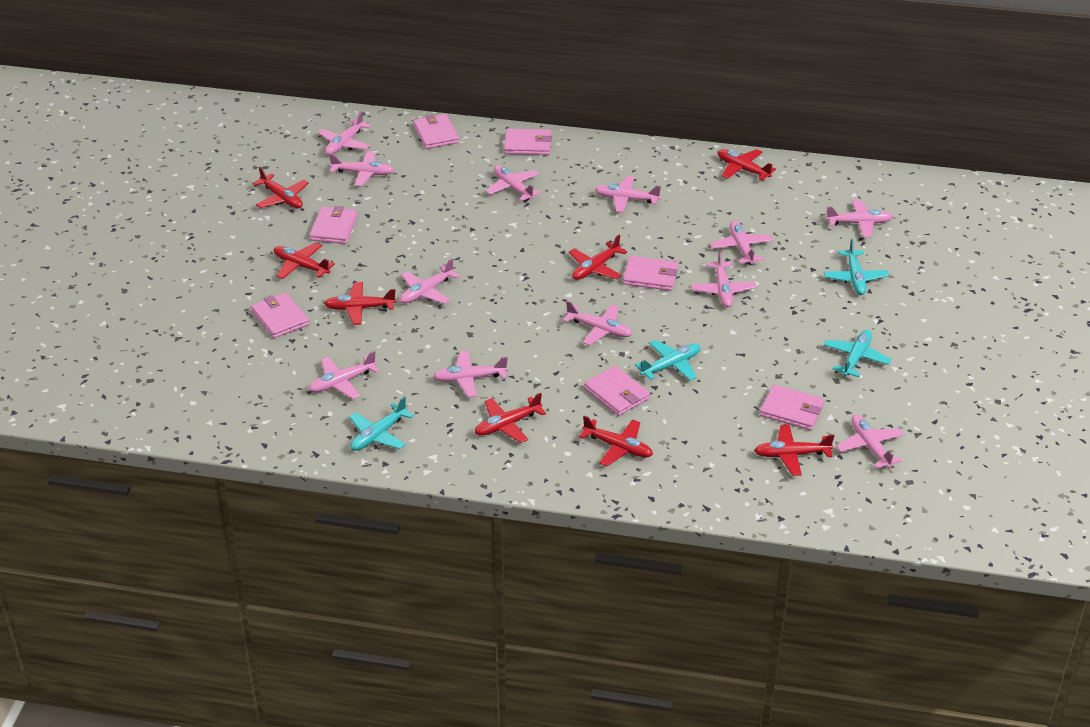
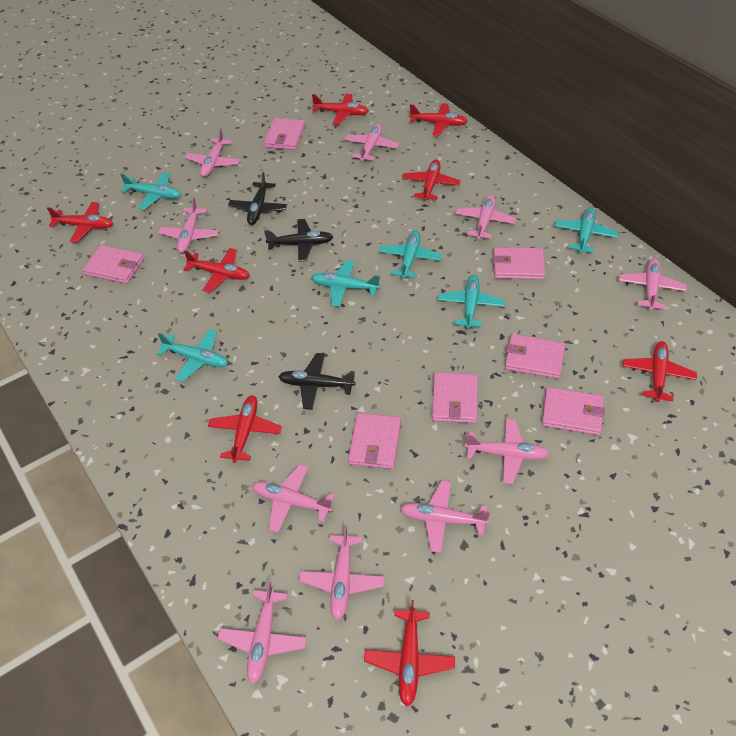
black plane: none = 0 -> [228,172,287,225] [264,219,333,262] [278,353,356,410] = 3
pink plane: [308,351,380,399] [318,111,371,155] [329,151,394,187] [400,258,460,304] [433,351,508,397] [485,165,541,201] [563,301,632,346] [595,176,661,213] [691,250,757,307] [710,221,773,265] [826,199,893,237] [836,415,905,468] = 12 -> [158,197,219,253] [185,128,240,177] [218,581,307,684] [252,464,335,533] [299,525,384,620] [344,123,399,161] [400,480,490,553] [455,195,516,240] [465,419,550,484] [619,258,687,310] = 10
turquoise plane: [349,396,414,451] [635,340,701,381] [824,239,889,295] [824,330,891,377] = 4 -> [120,172,181,210] [157,329,228,382] [311,260,380,307] [379,230,442,279] [438,275,505,329] [555,207,618,253] = 6

